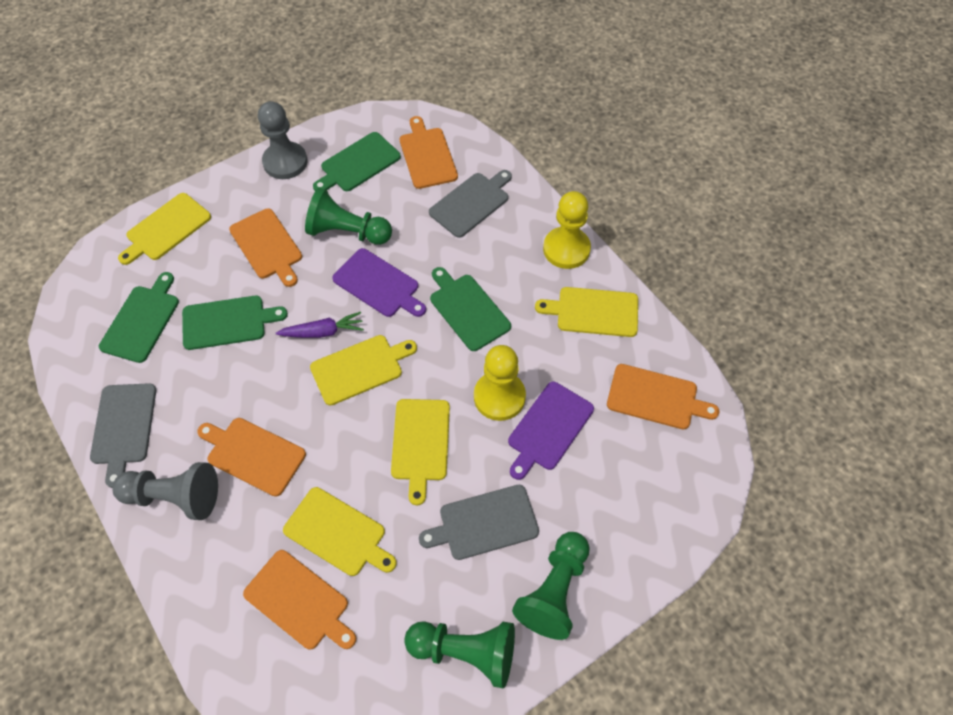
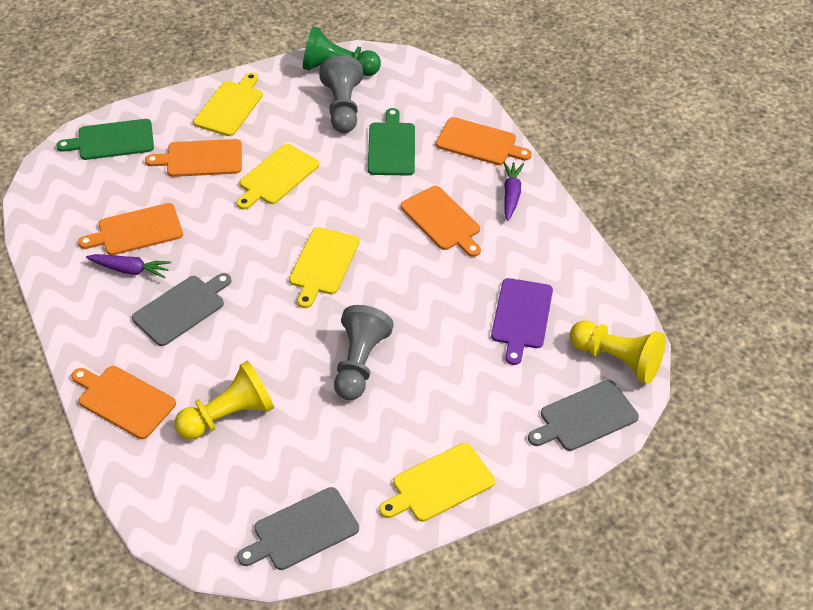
green cutting board: [99,272,179,363] [182,296,288,350] [313,132,401,191] [430,267,511,351] = 4 -> [56,119,154,160] [368,108,415,175] = 2
green pawn: [305,188,392,245] [404,621,515,688] [512,532,590,640] = 3 -> [303,27,381,76] = 1
purple carrot: [276,312,364,338] = 1 -> [86,254,171,279] [503,161,524,221] = 2
purple cutting board: [332,248,426,317] [508,382,594,480] = 2 -> [491,278,553,365] = 1
yellow cutting board: [118,193,211,265] [283,487,397,576] [310,335,417,406] [391,399,450,505] [535,287,638,337] = 5 -> [193,72,263,136] [236,144,319,210] [289,227,359,308] [379,443,495,522] = 4

